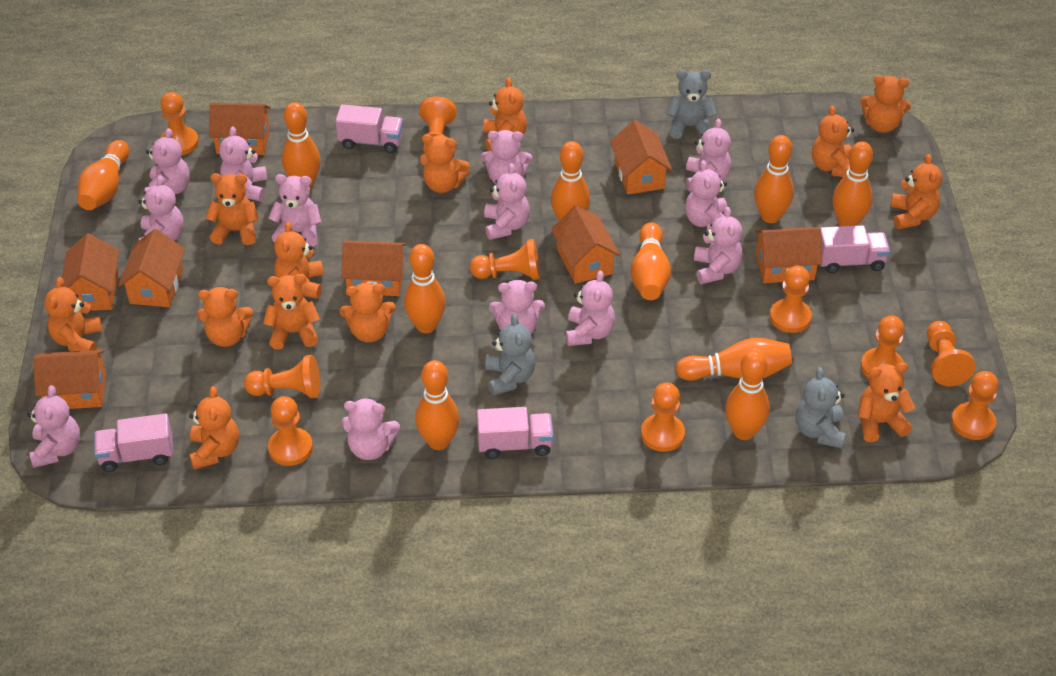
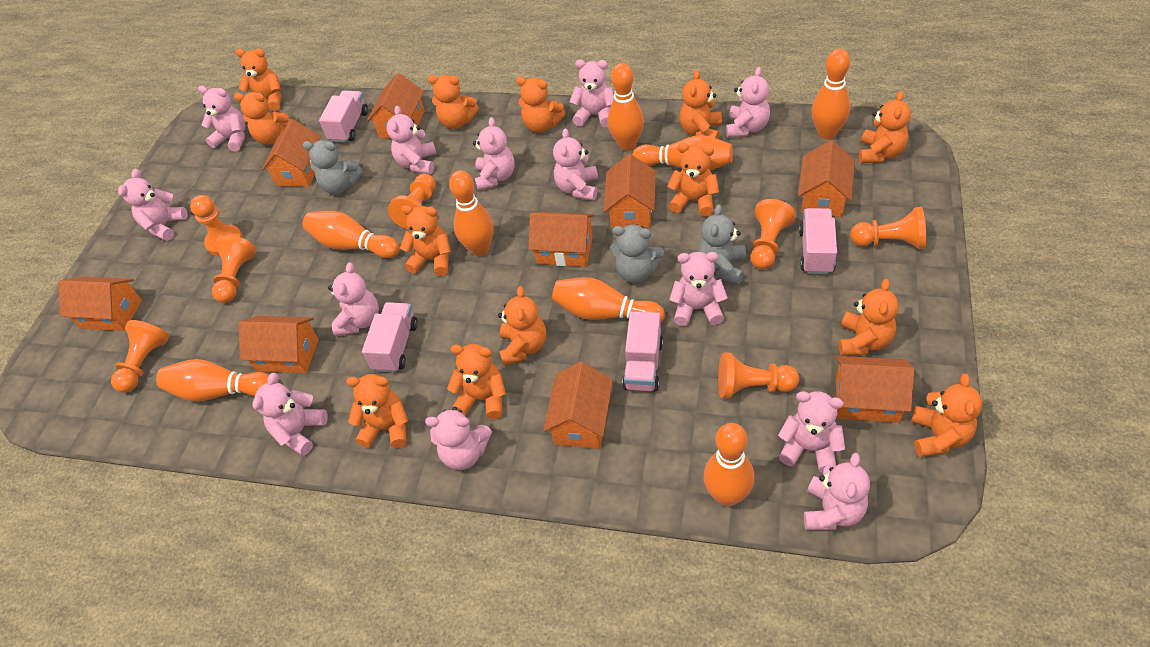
orange bowling pin: [77,140,129,210] [282,102,321,188] [404,244,446,333] [415,360,460,450] [551,141,590,220] [630,222,671,300] [676,338,792,381] [725,350,770,440] [754,135,794,223] [832,141,873,226] = 10 -> [156,359,269,402] [303,211,400,258] [449,170,494,256] [552,277,665,323] [608,63,644,151] [633,135,733,171] [704,423,754,507] [811,49,850,140] = 8
orange house: [33,350,106,409] [62,233,119,311] [118,229,185,307] [209,103,271,155] [341,241,406,296] [551,205,620,284] [610,120,672,194] [755,227,823,283] = 8 -> [58,277,142,331] [238,316,319,373] [262,119,321,187] [367,73,425,138] [529,212,594,267] [543,361,613,449] [604,154,656,228] [798,140,855,217] [836,356,915,423] = 9
orange pawn: [160,92,199,155] [244,355,320,398] [268,396,313,466] [419,97,457,154] [470,239,540,280] [641,382,685,452] [770,266,812,333] [861,315,904,379] [927,321,976,387] [951,371,999,440] = 10 -> [111,320,169,393] [190,195,243,256] [212,235,256,303] [388,174,436,229] [718,352,799,399] [751,199,796,269] [850,207,926,249] = 7

